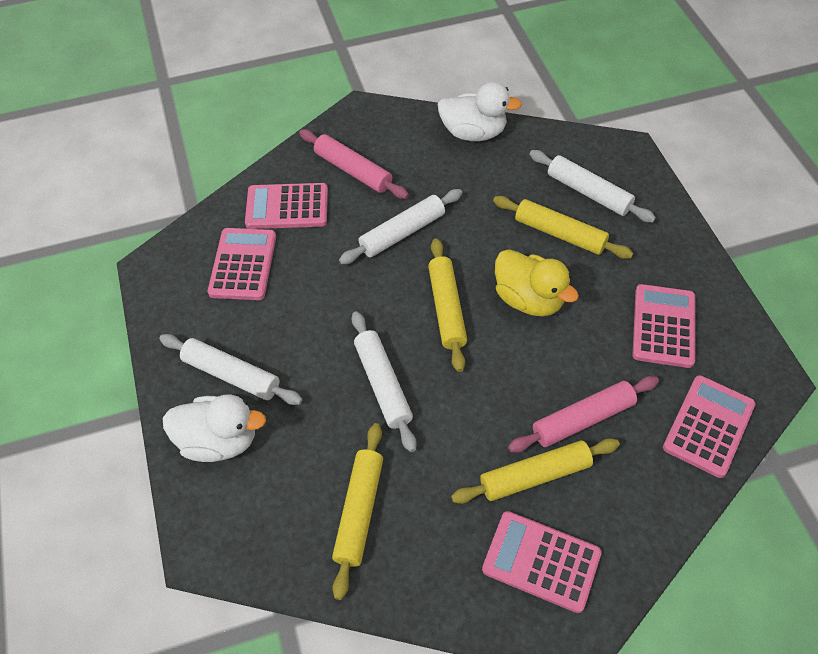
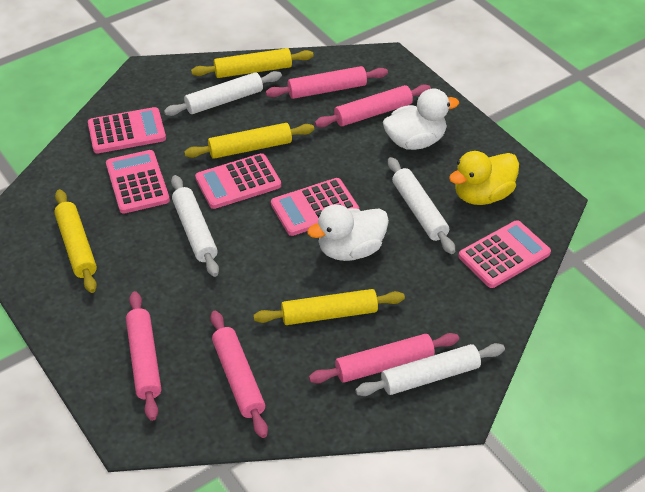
pink rolling pin: [299,129,409,199] [508,376,659,453] = 2 -> [126,291,161,421] [210,311,268,438] [266,66,388,99] [309,333,459,383] [314,85,431,127] = 5

